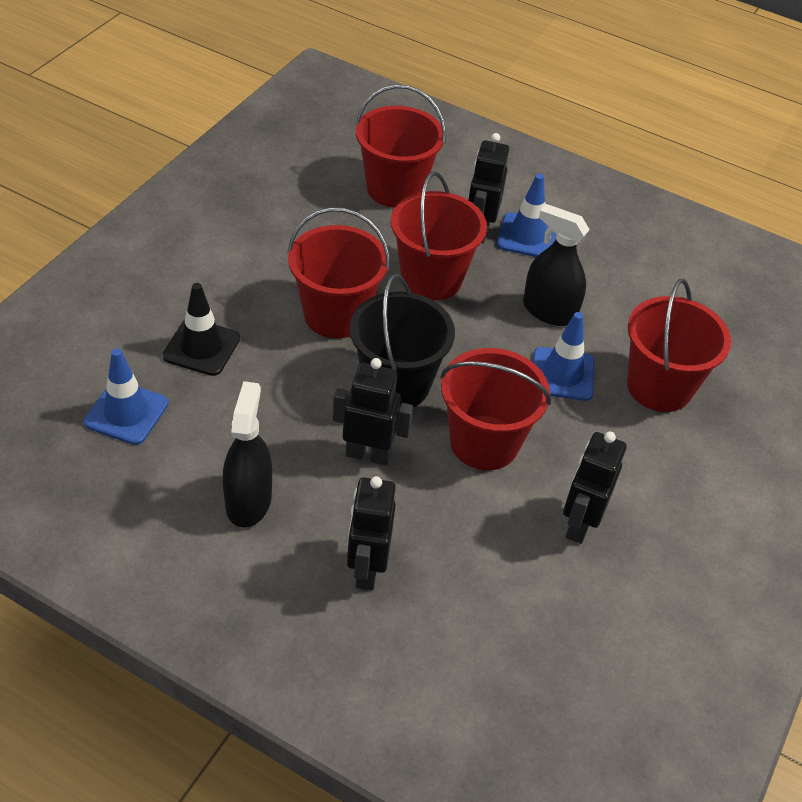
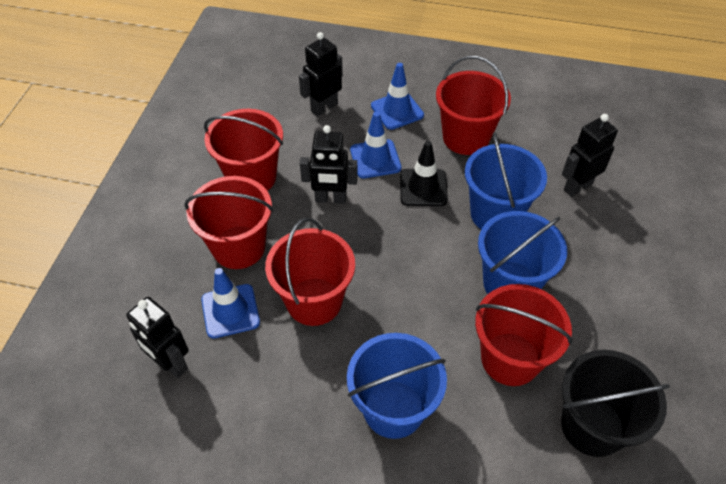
black spray bottle: [223,381,272,527] [523,204,590,326] = 2 -> none = 0
blue bucket: none = 0 -> [347,333,447,439] [465,132,547,229] [478,211,567,294] = 3

